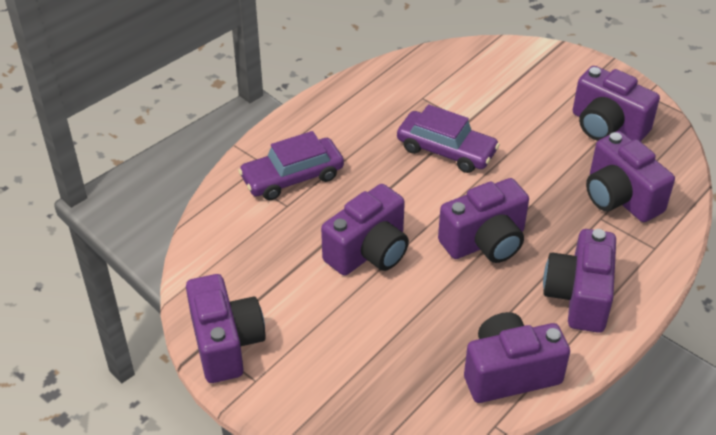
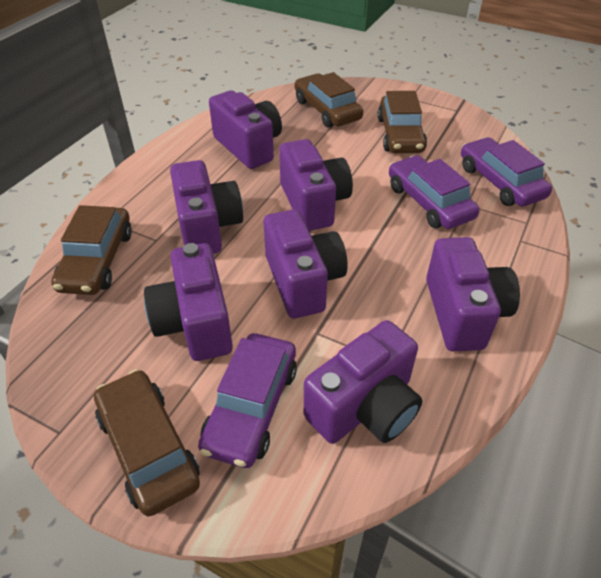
brown car: none = 0 -> [51,205,132,295] [94,369,200,516] [295,72,363,128] [377,91,427,153] = 4
purple car: [238,131,344,200] [397,104,500,173] = 2 -> [198,333,297,468] [389,155,479,229] [461,137,552,207] = 3

